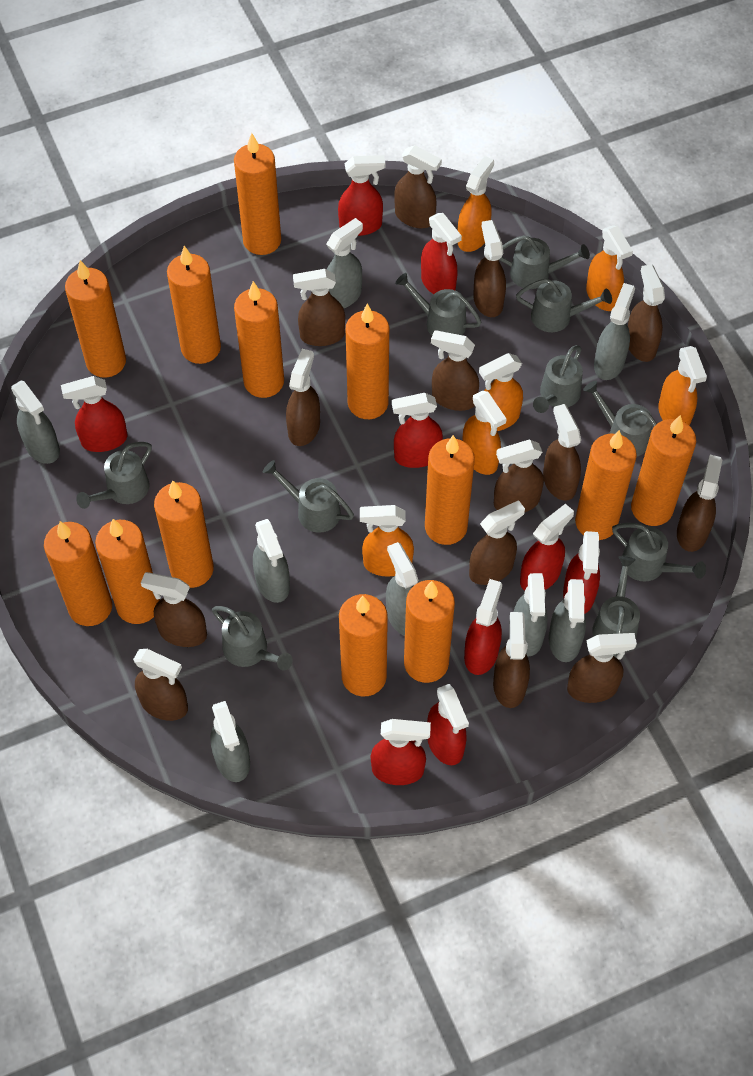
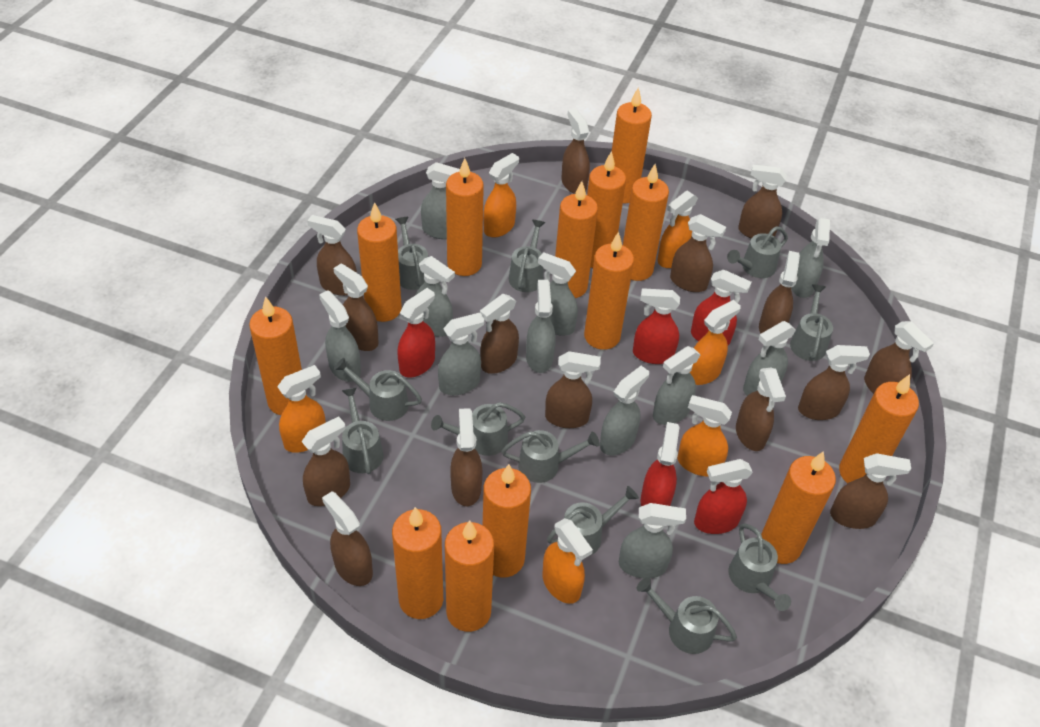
brown spray bottle: [133,649,188,721] [141,572,207,647] [286,349,320,446] [293,269,345,346] [394,145,442,228] [431,330,479,411] [469,500,525,585] [473,220,506,317] [493,612,530,708] [494,440,544,512] [543,404,581,501] [567,633,637,703] [628,264,665,362] [677,455,722,552] = 14 -> [301,417,350,506] [307,215,357,296] [322,491,373,586] [333,263,378,351] [450,408,482,506] [480,294,519,374] [545,351,601,428] [562,109,590,194] [670,214,726,292] [736,368,786,451] [738,165,787,238] [759,251,800,334] [798,345,870,420] [830,453,911,529] [864,321,934,394] = 15
grey spray bottle: [11,381,60,464] [210,701,250,782] [253,519,290,603] [326,218,363,308] [386,542,418,636] [514,573,547,656] [549,579,586,662] [594,283,635,380] = 8 -> [319,290,361,382] [416,256,455,337] [421,162,460,239] [438,313,484,395] [526,280,556,373] [538,252,578,336] [600,366,649,455] [619,503,686,578] [653,346,700,425] [743,321,796,396] [791,218,830,298] = 11
grey watering can: [76,442,152,509] [212,606,293,671] [263,460,354,533] [395,273,482,335] [499,235,590,289] [516,279,612,332] [533,345,583,413] [583,380,657,456] [593,556,640,657] [612,523,706,582] = 10 -> [334,358,422,421] [342,387,384,474] [395,217,428,290] [431,402,525,456] [502,430,600,483] [509,220,545,292] [547,486,639,556] [637,577,737,654] [727,226,788,278] [728,524,791,611] [790,284,833,361] = 11
red spray bottle: [61,376,127,452] [338,155,385,236] [371,719,431,785] [392,393,443,468] [421,213,462,294] [427,684,469,765] [464,579,502,675] [520,504,574,591] [563,531,600,614] = 9 -> [397,288,435,377] [633,288,680,364] [641,422,680,506] [691,270,752,345] [694,459,753,534] = 5

